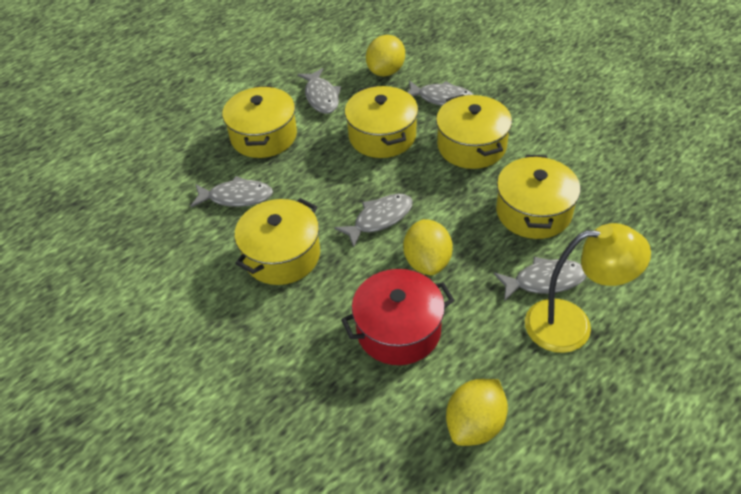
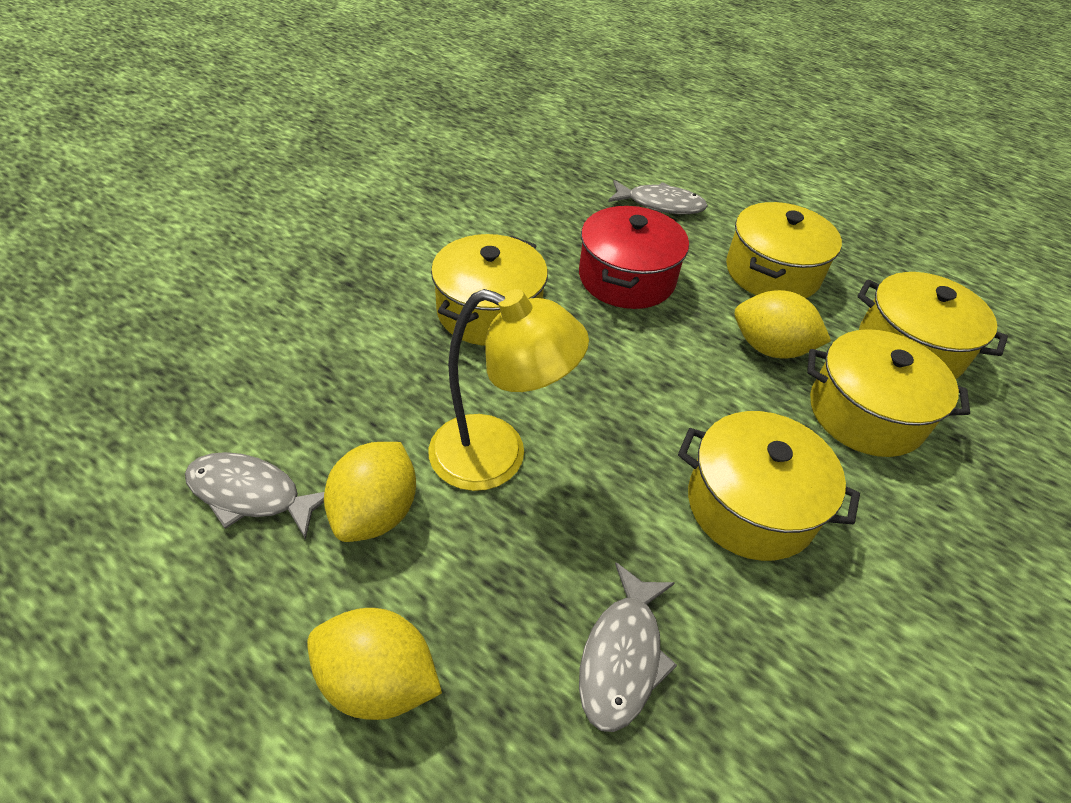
grey fish: [191,176,273,207] [297,68,341,114] [334,194,413,247] [408,80,474,106] [494,257,587,301] = 5 -> [185,452,324,539] [579,562,677,732] [608,180,708,214] = 3

